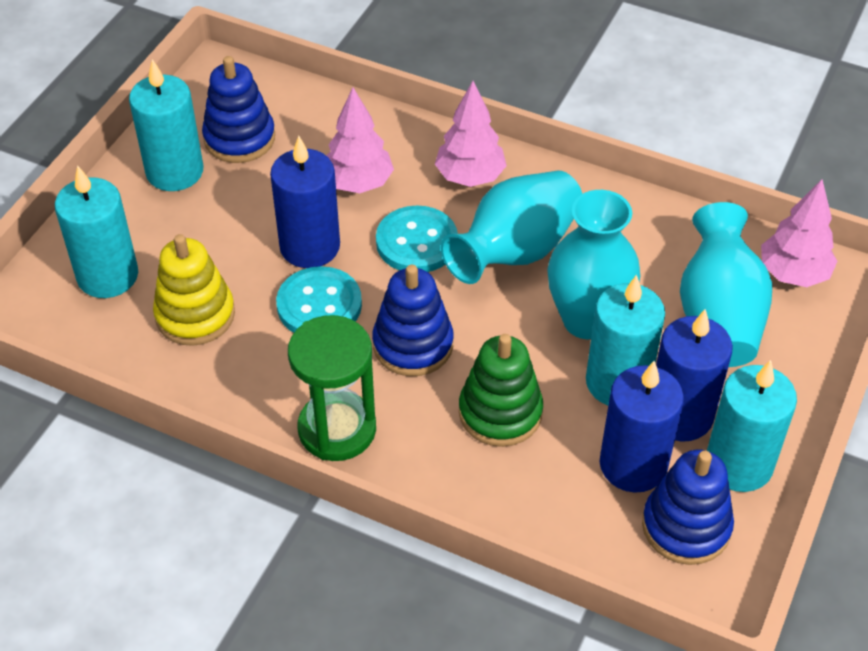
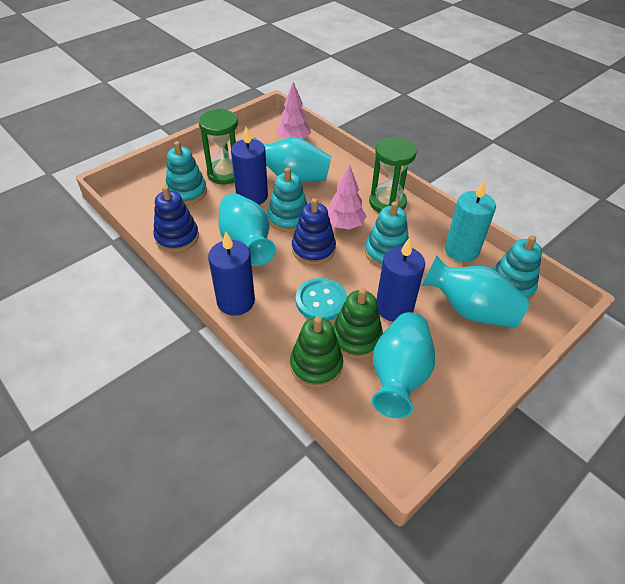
blue stacking toy: [202,56,275,163] [372,265,454,376] [642,450,734,565] = 3 -> [153,186,199,252] [292,198,336,265] = 2
green hourglass: [288,315,376,461] = 1 -> [199,109,238,185] [369,137,417,213] = 2
green stacking toy: [459,334,543,447] = 1 -> [290,316,343,388] [333,288,383,359] = 2
pink tree: [326,87,394,193] [435,81,507,187] [761,179,837,287] = 3 -> [276,82,311,139] [327,165,366,230] = 2
turquoise button: [276,266,362,333] [376,206,458,272] = 2 -> [296,278,347,321] = 1
turquoise candle: [55,165,138,298] [129,59,203,191] [586,275,665,405] [707,360,797,492] = 4 -> [445,180,496,262] = 1
turquoise stacking toy: none = 0 -> [165,141,207,205] [268,167,307,232] [365,202,409,267] [493,235,542,300] = 4
turquoise vase: [441,170,582,284] [547,190,640,339] [680,202,772,367] = 3 -> [219,193,276,266] [253,137,331,183] [372,312,435,418] [421,255,530,328] = 4
yellow stacking toy: [153,234,235,346] = 1 -> none = 0

